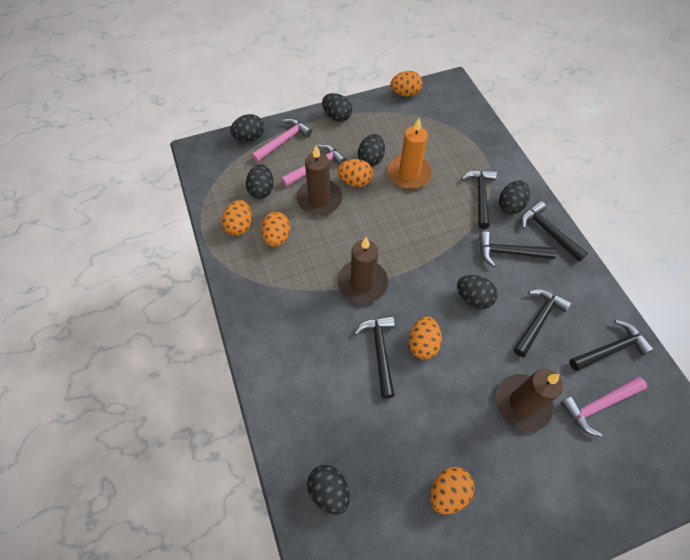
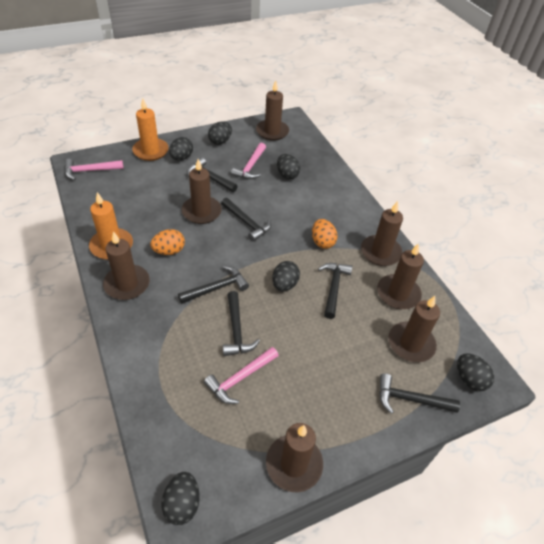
black egg: [230,114,264,141] [246,164,274,199] [307,465,350,515] [322,93,352,122] [358,134,385,167] [457,275,498,309] [499,181,530,214] = 7 -> [162,472,199,525] [169,137,193,160] [208,122,232,145] [272,261,300,291] [277,154,300,179] [457,353,494,391] = 6
brown candle: [296,145,343,216] [338,237,389,304] [495,369,563,431] = 3 -> [103,231,150,300] [182,159,222,224] [256,81,289,141] [266,423,323,492] [361,201,403,266] [377,243,424,309] [388,296,440,363] = 7
orange candle: [388,118,432,189] = 1 -> [89,192,133,260] [132,98,169,161] = 2
orange egg: [222,200,252,236] [261,212,290,247] [337,159,373,187] [390,71,422,96] [408,317,442,360] [430,467,475,514] = 6 -> [150,229,185,255] [312,219,338,249] = 2

